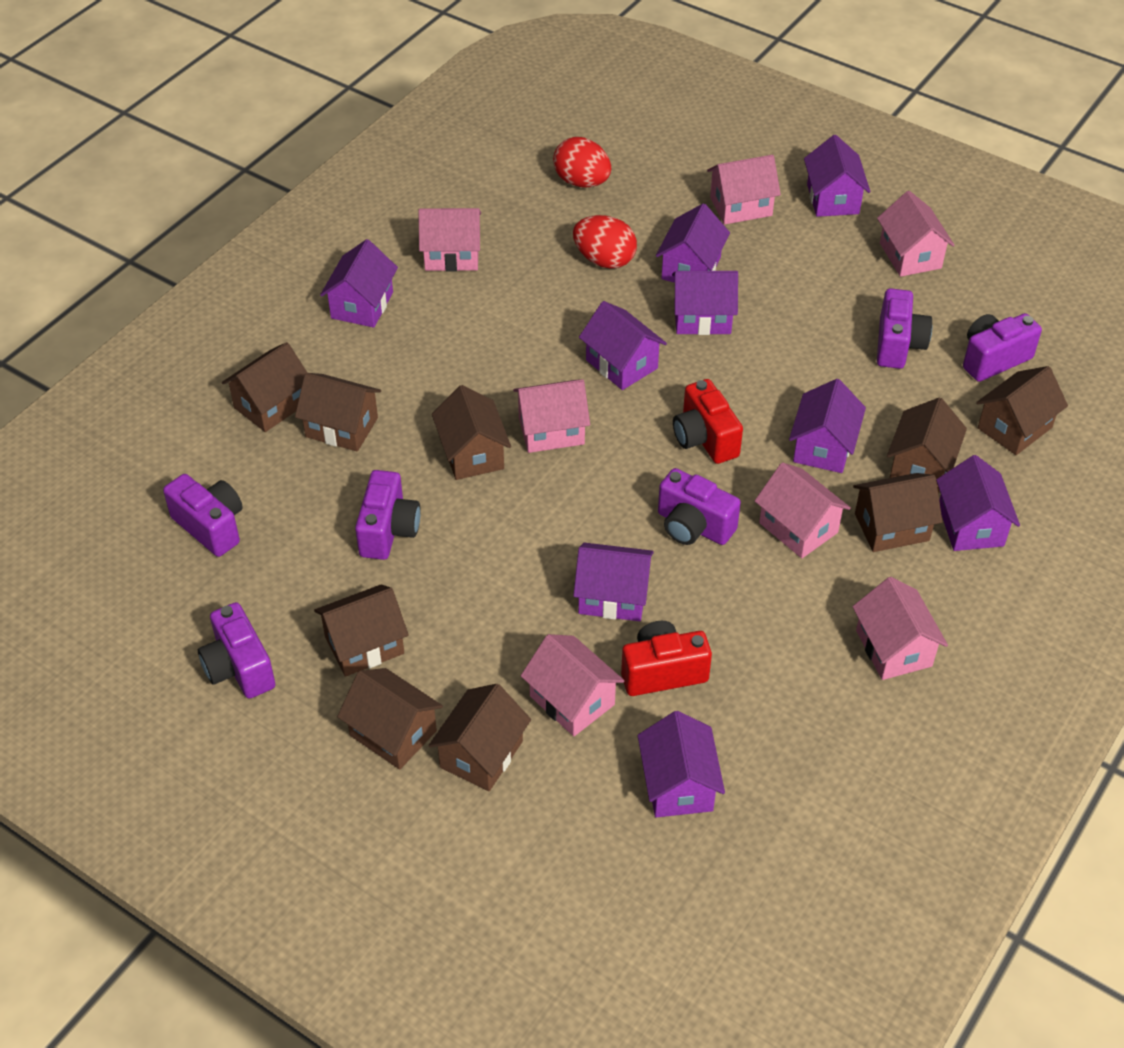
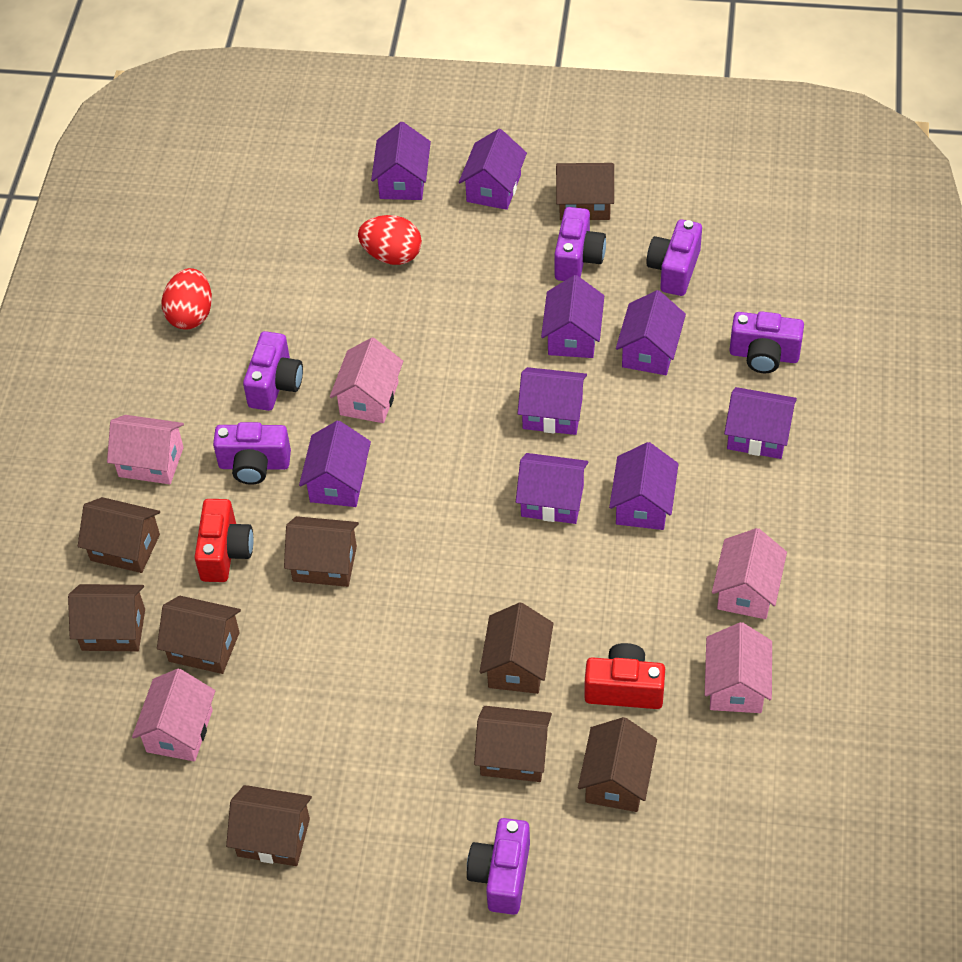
pink house: [418,208,481,271] [513,379,590,453] [521,634,624,736] [707,155,781,225] [755,462,851,558] [852,577,948,680] [877,191,955,277] = 7 -> [107,415,184,484] [132,669,215,761] [330,338,403,423] [705,622,772,713] [712,528,787,619] = 5

